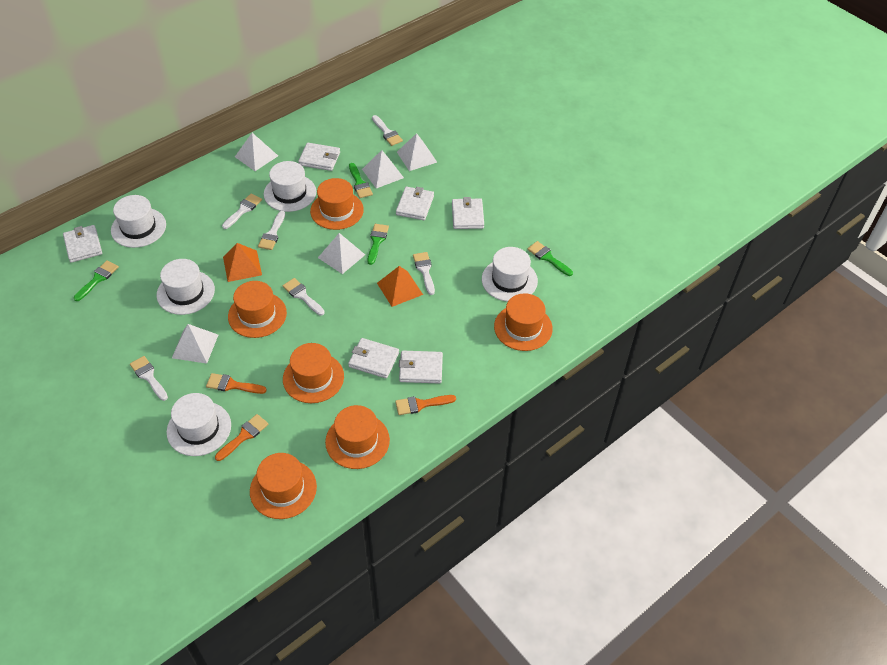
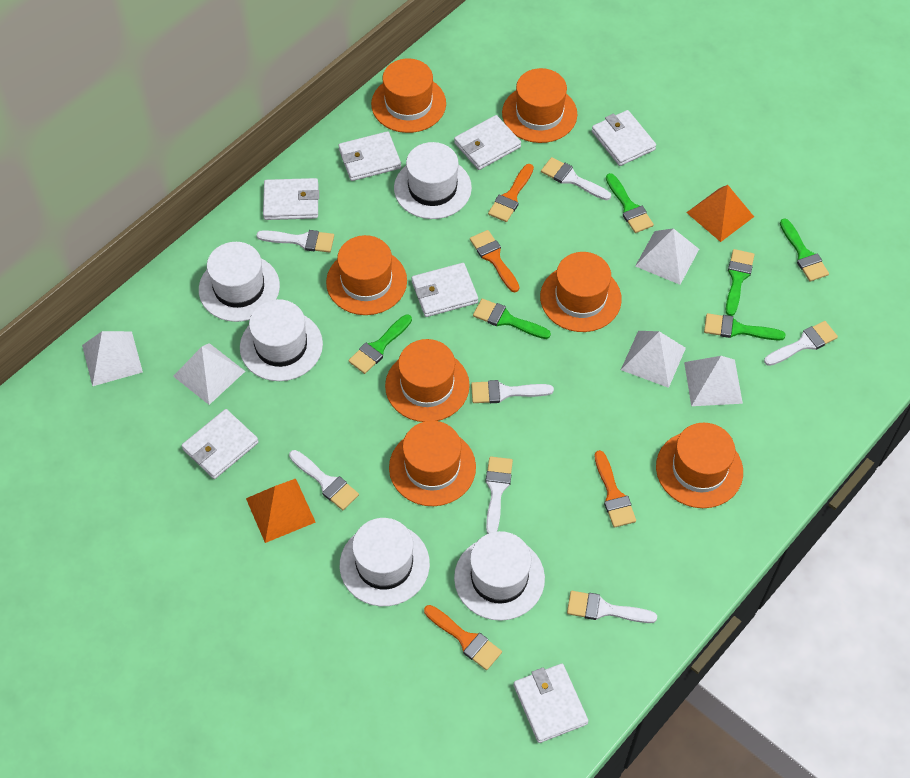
green brush: [74,260,119,301] [349,163,373,198] [368,224,389,265] [527,241,573,276] = 4 -> [348,314,412,374] [473,299,551,339] [606,173,654,233] [704,313,785,341] [726,249,754,316] [780,218,829,281] = 6
orange brush: [206,373,267,394] [215,414,269,461] [395,395,456,415] = 3 -> [424,605,502,670] [470,230,519,292] [488,164,534,222] [594,450,636,528] = 4
orange hat: [228,281,287,338] [250,453,317,519] [283,343,344,403] [310,178,364,230] [325,405,390,469] [494,293,553,351] = 6 -> [326,235,407,315] [371,58,446,133] [385,339,470,422] [389,421,476,506] [502,68,577,143] [540,252,622,332] [656,423,743,508] = 7
white brush: [130,356,168,401] [222,193,262,229] [258,211,285,250] [283,278,325,316] [372,115,403,146] [413,252,435,295] = 6 -> [257,230,334,252] [289,450,359,510] [471,380,554,403] [486,457,513,534] [541,157,611,200] [567,591,657,623] [764,321,838,366] = 7
white wallet: [63,225,102,263] [298,143,340,171] [348,338,399,378] [396,187,434,220] [399,351,443,384] [452,197,484,229] = 6 -> [182,409,259,479] [263,178,319,220] [339,131,401,181] [412,263,478,317] [454,115,521,170] [514,664,588,743] [592,110,656,166] = 7

